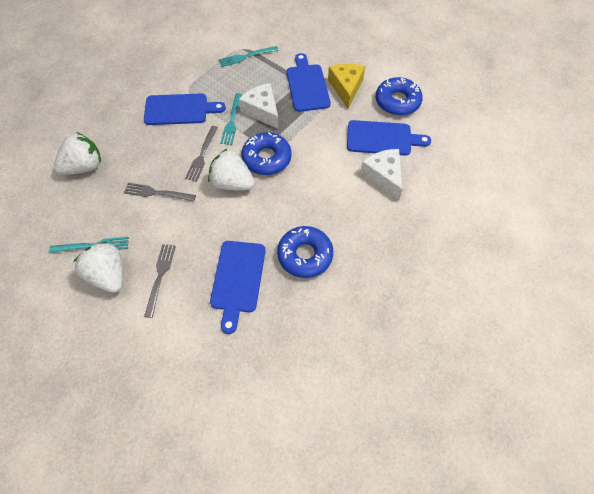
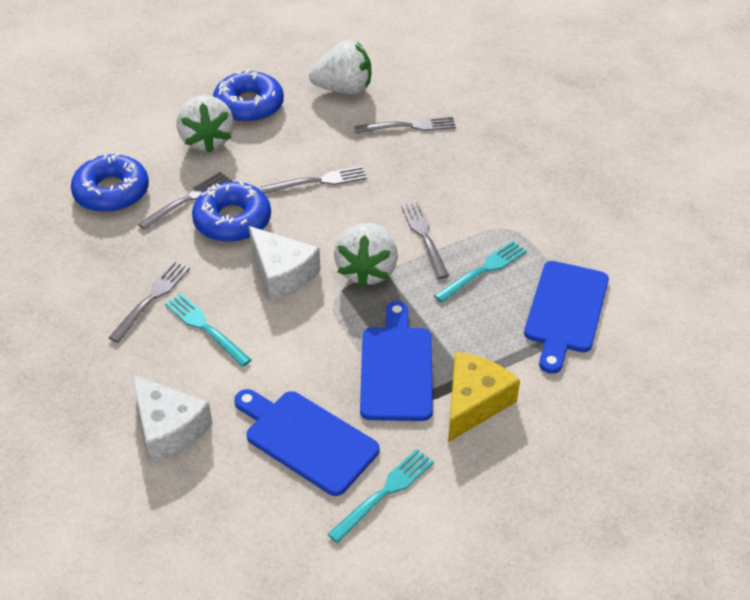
blue cutting board: [144,94,226,125] [210,241,266,334] [287,53,331,112] [347,120,431,156] = 4 -> [234,389,380,496] [360,301,433,421] [524,261,609,374] = 3
grey fork: [124,183,196,202] [144,244,176,318] [185,126,218,181] = 3 -> [109,261,190,343] [138,172,232,230] [261,166,367,194] [355,116,456,133] [401,201,449,279] = 5

